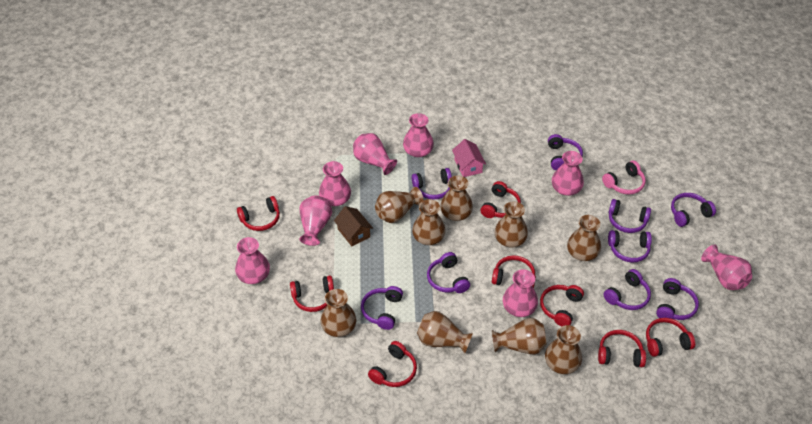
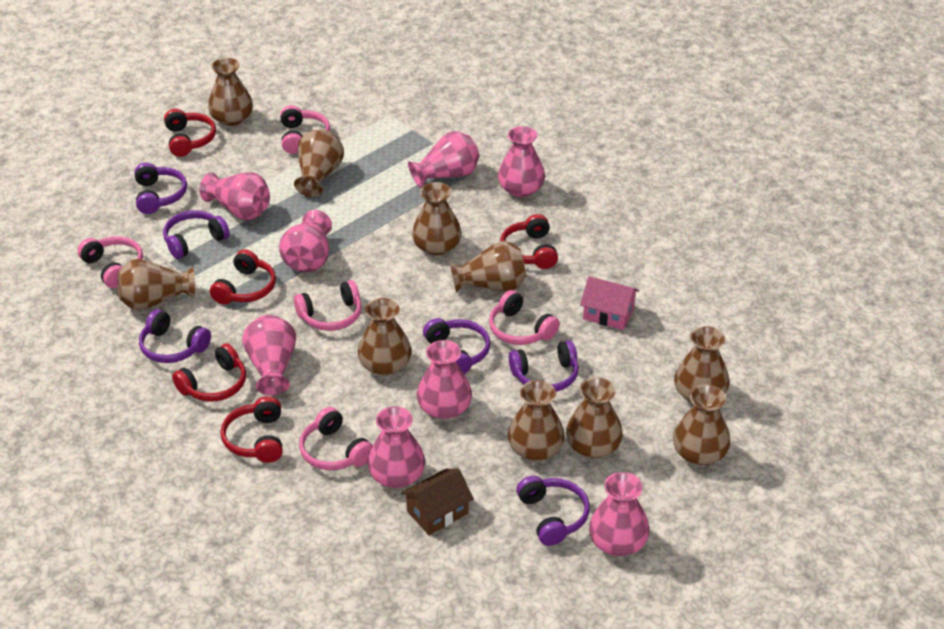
brown vase: [320,289,357,337] [375,187,424,223] [412,199,446,245] [417,311,473,354] [440,176,473,221] [492,318,547,355] [495,201,528,248] [545,325,582,374] [567,215,601,261] = 9 -> [118,259,195,310] [208,58,253,126] [294,129,344,197] [358,298,412,375] [412,182,461,255] [450,241,527,293] [508,380,565,461] [566,378,623,458] [673,384,730,465] [674,326,729,402] = 10
pink headphones: [602,161,646,195] = 1 -> [78,236,143,288] [280,105,330,154] [294,280,362,331] [299,407,373,470] [489,290,560,345] = 5
purple headphones: [361,286,403,330] [412,168,452,200] [427,252,470,293] [548,134,583,170] [604,269,651,310] [608,230,652,263] [609,199,651,233] [656,278,699,320] [671,193,716,227] = 9 -> [134,163,187,214] [139,309,211,363] [163,210,230,259] [423,318,490,374] [509,340,579,392] [516,476,590,546] = 6
red headphones: [237,196,280,231] [290,276,334,312] [368,341,417,387] [481,181,521,218] [492,255,536,288] [540,285,584,326] [598,330,646,367] [646,318,695,357] = 8 -> [164,109,216,157] [172,343,246,402] [210,249,276,305] [220,396,283,463] [500,214,558,269] = 5

